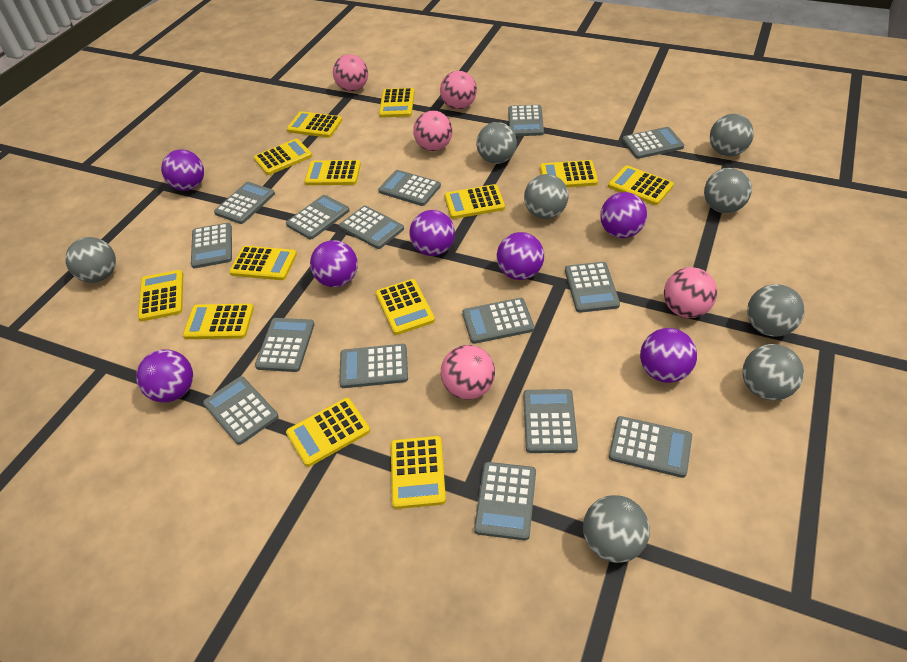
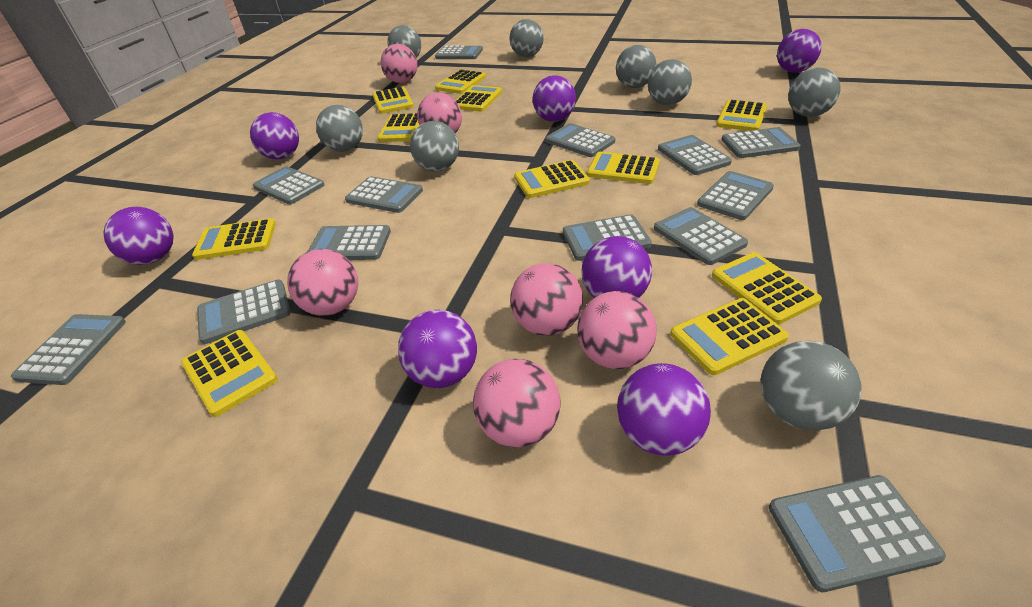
grey calculator: [191,223,232,268] [203,376,279,445] [214,182,275,224] [255,318,314,372] [286,195,350,239] [339,205,404,249] [339,344,408,388] [378,170,441,206] [462,298,534,344] [474,462,536,541] [508,105,544,136] [523,389,578,453] [565,262,620,313] [609,416,692,478] [622,127,684,159] = 15 -> [11,314,126,385] [197,279,291,344] [253,166,324,204] [307,225,391,260] [345,176,423,213] [435,46,483,59] [546,123,615,157] [563,214,652,261] [654,207,748,265] [658,135,732,175] [697,171,774,220] [721,127,800,158] [769,475,946,592] = 13
pink ball: [333,54,368,92] [413,111,452,151] [440,71,477,110] [441,345,495,400] [664,267,717,318] = 5 -> [287,249,358,316] [381,44,417,83] [417,93,462,133] [473,359,560,447] [510,263,583,336] [577,291,657,369] = 6
yellow calculator: [138,270,183,321] [183,304,254,339] [229,246,297,280] [254,139,312,175] [286,398,370,467] [287,111,342,138] [304,160,361,185] [375,279,435,335] [379,88,414,118] [391,436,446,509] [444,184,505,219] [540,160,598,188] [608,165,674,205] = 13 -> [181,330,278,417] [192,218,276,260] [372,87,414,114] [377,113,419,142] [435,70,486,94] [456,85,502,112] [514,160,590,198] [587,152,660,184] [670,298,789,375] [712,252,822,325] [716,100,767,131] = 11

